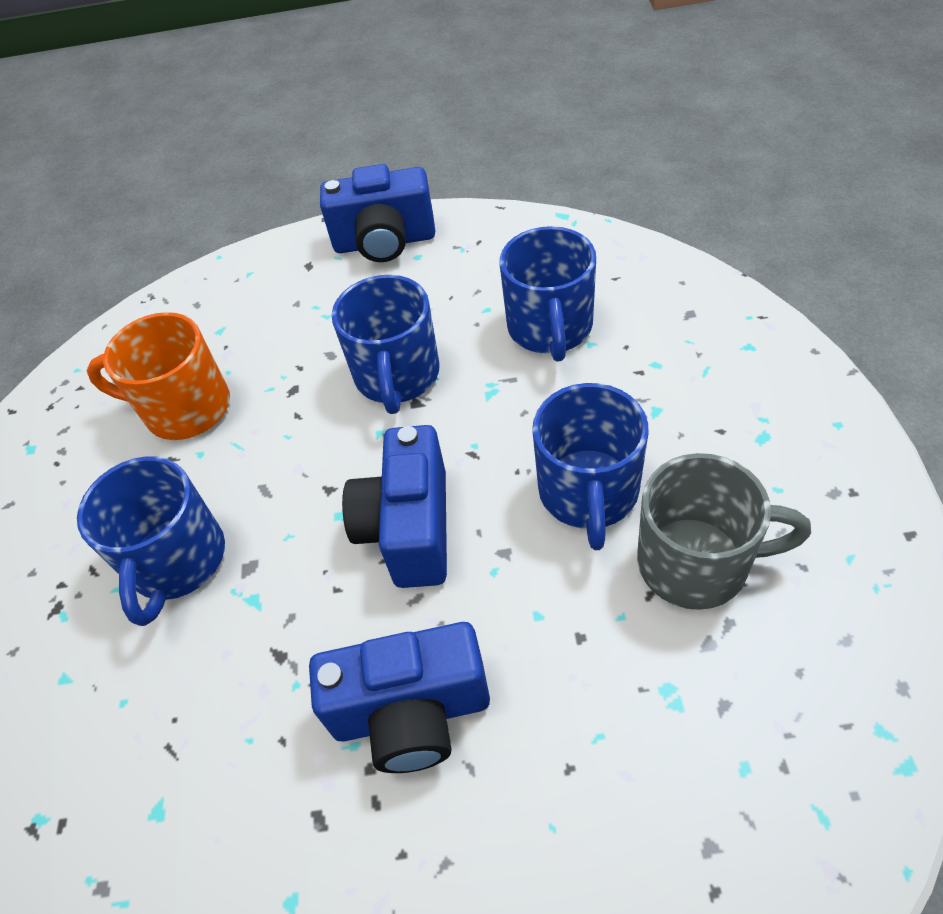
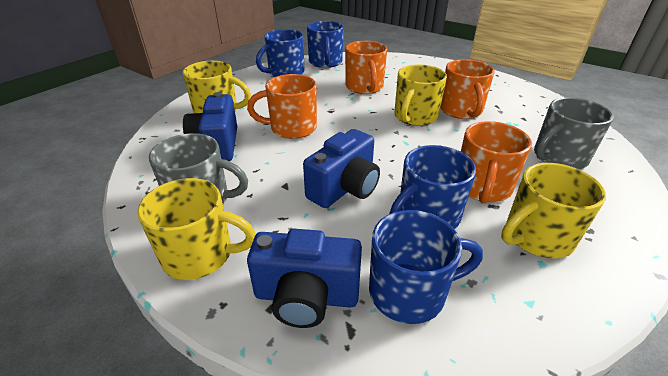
grey mug: [637,453,811,610] = 1 -> [149,133,248,205] [534,97,614,169] = 2
orange mug: [86,312,230,440] = 1 -> [247,74,317,139] [345,41,387,94] [440,59,495,119] [461,121,532,204] = 4
yellow mug: none = 0 -> [137,178,256,280] [183,61,251,113] [394,64,447,126] [501,163,606,259] = 4

